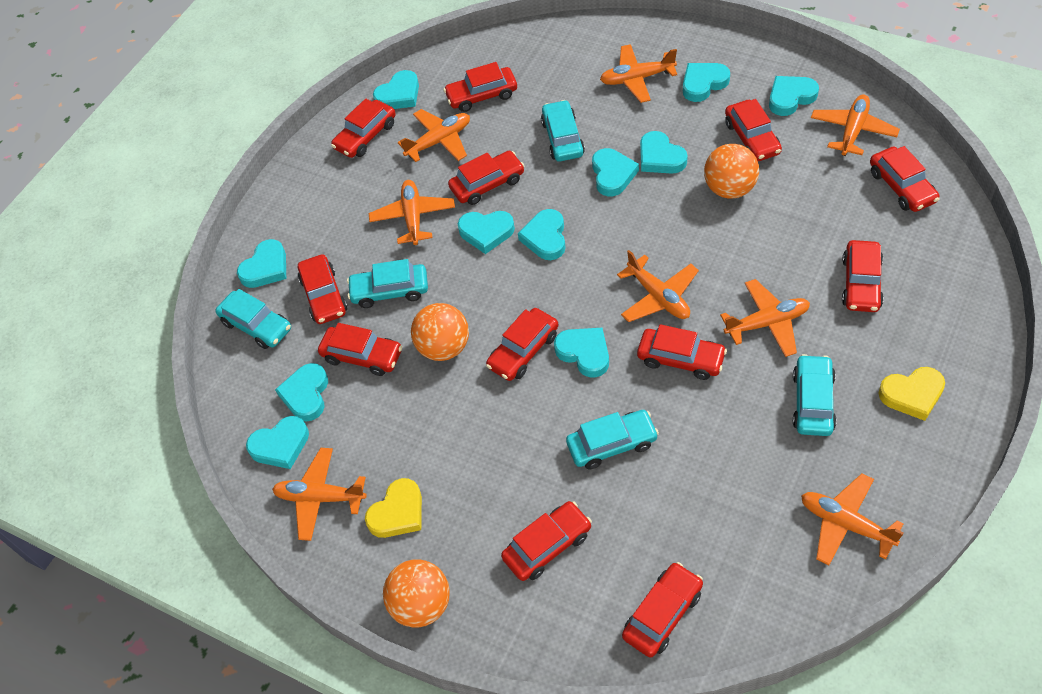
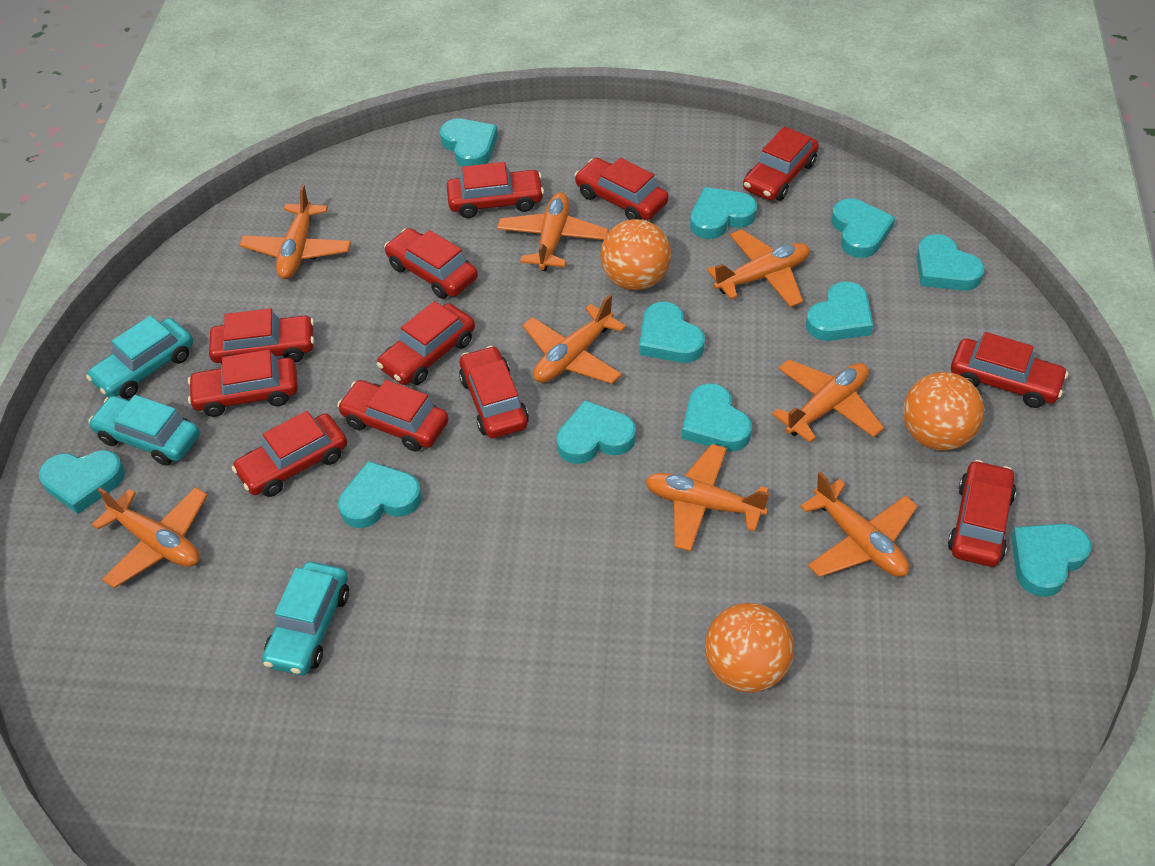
turquoise car: [215,289,291,349] [347,259,428,308] [541,100,585,162] [566,410,659,469] [793,354,837,436] = 5 -> [86,315,193,399] [88,395,200,466] [262,562,349,675] = 3
yellow heart: [365,478,422,538] [879,367,945,421] = 2 -> none = 0

